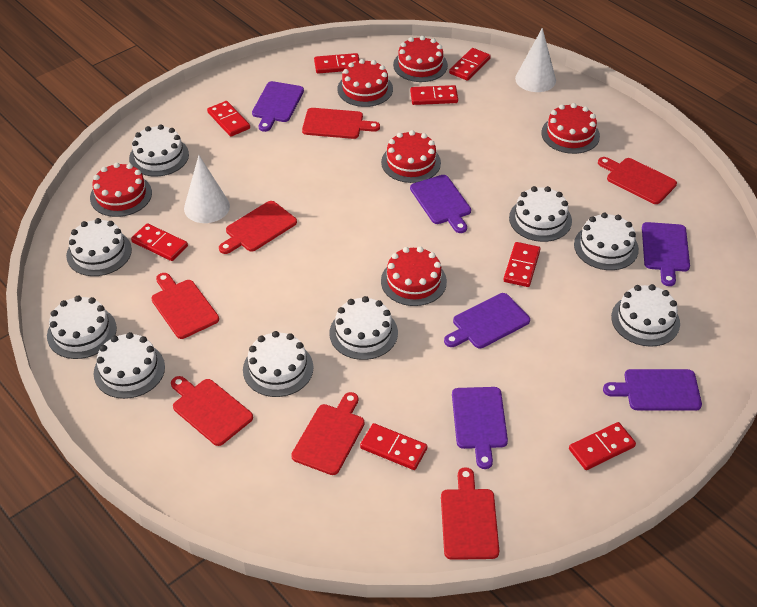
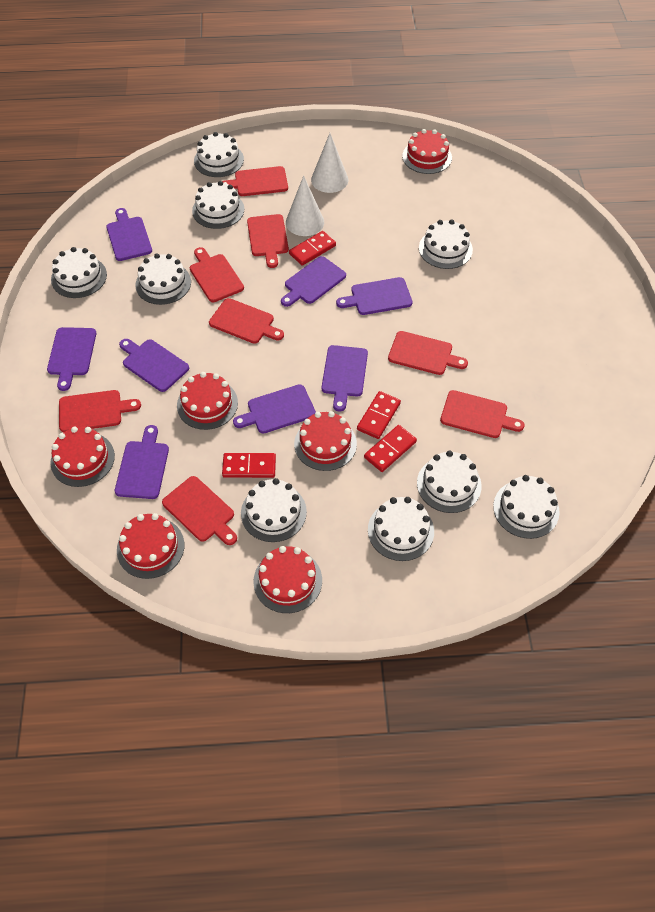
purple cutting board: [252,81,304,132] [410,175,471,233] [444,293,530,349] [452,387,508,469] [603,369,702,411] [642,222,690,286] = 6 -> [47,327,96,391] [106,208,152,261] [115,425,169,499] [119,339,189,392] [233,384,316,434] [281,256,346,307] [322,345,368,412] [336,277,413,315] = 8
red cutting board: [151,273,219,339] [171,376,253,446] [219,201,297,254] [291,392,365,475] [302,108,380,139] [441,467,499,560] [598,157,677,204] = 7 -> [59,390,141,432] [162,476,237,545] [190,247,244,302] [209,298,284,344] [222,166,288,196] [247,214,289,268] [388,331,468,375] [440,390,524,438] = 8
red domino: [131,223,188,261] [207,101,250,137] [314,53,359,73] [360,423,427,470] [410,85,458,105] [449,48,491,81] [504,242,540,287] [569,422,636,470] = 8 -> [222,453,276,478] [289,231,336,266] [357,391,401,439] [364,425,417,472] = 4

